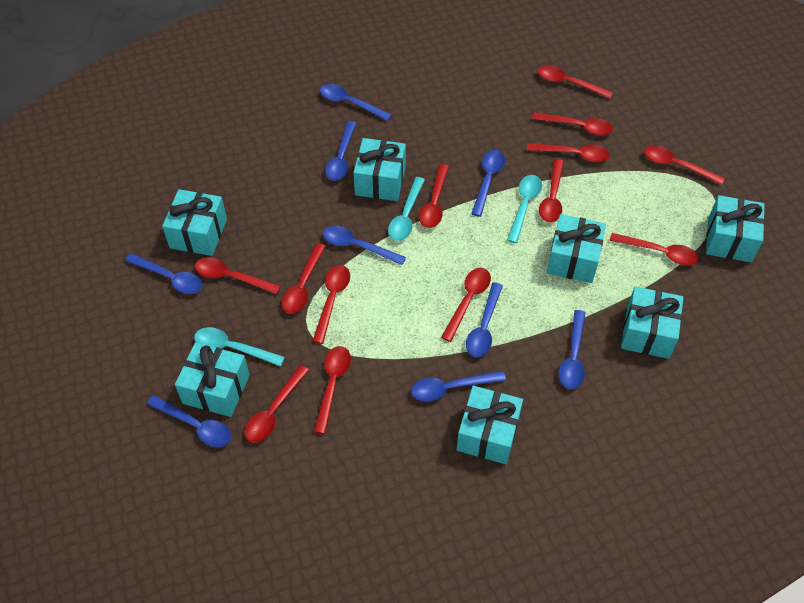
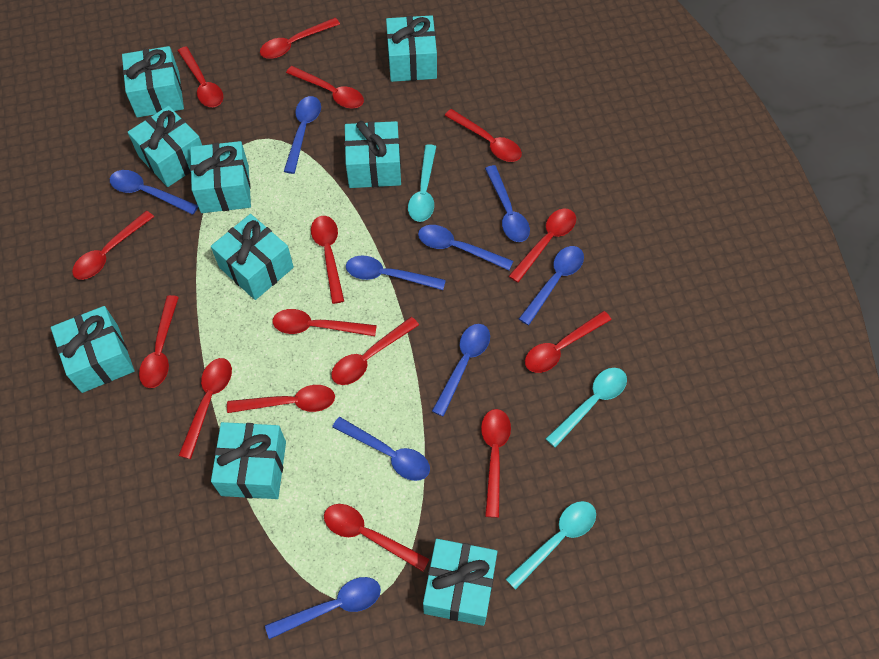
red spoon: [195,257,281,294] [245,365,309,443] [282,243,326,314] [312,265,350,344] [314,346,351,434] [419,164,449,228] [441,268,491,342] [527,143,610,162] [532,112,613,136] [537,65,613,99] [539,159,564,222] [609,233,699,265] [644,145,725,185] = 13 -> [72,210,154,280] [139,295,179,388] [178,46,223,107] [178,358,232,459] [227,385,335,413] [260,18,340,59] [272,309,377,336] [286,66,364,109] [311,216,344,304] [324,504,430,572] [331,317,419,385] [445,109,522,162] [481,409,511,518] [509,209,576,283] [525,311,611,373] = 15
turquoise gift: [162,189,227,256] [175,342,250,417] [353,138,406,201] [457,386,523,464] [547,214,606,283] [621,286,684,359] [706,195,765,263] = 7 -> [51,306,135,393] [122,46,184,117] [128,106,202,187] [190,141,251,213] [211,214,294,300] [211,422,286,499] [344,121,401,188] [386,15,437,82] [423,539,497,626] = 9

